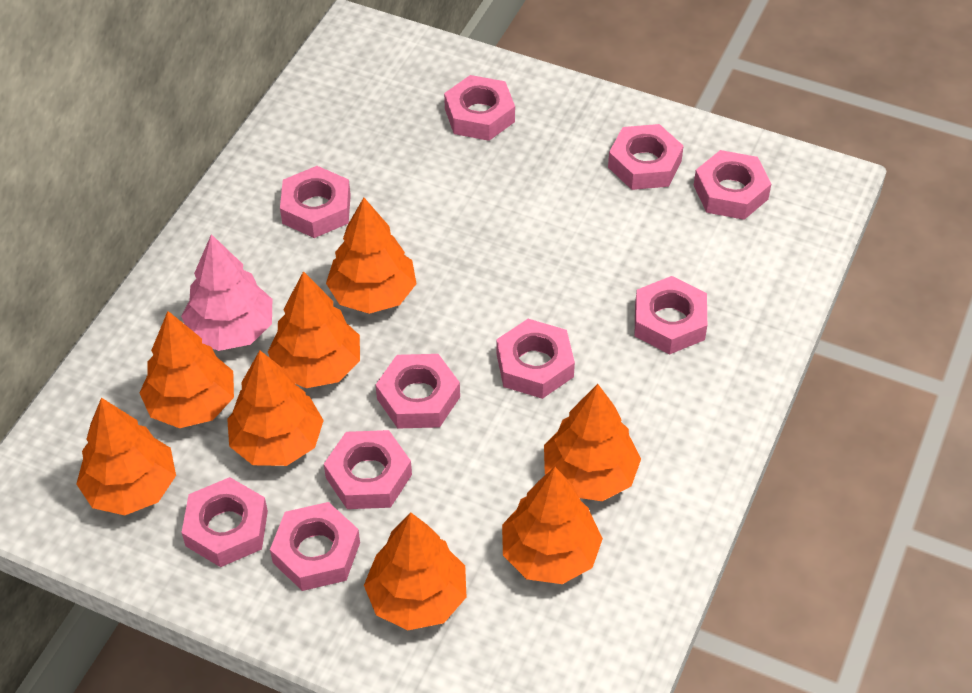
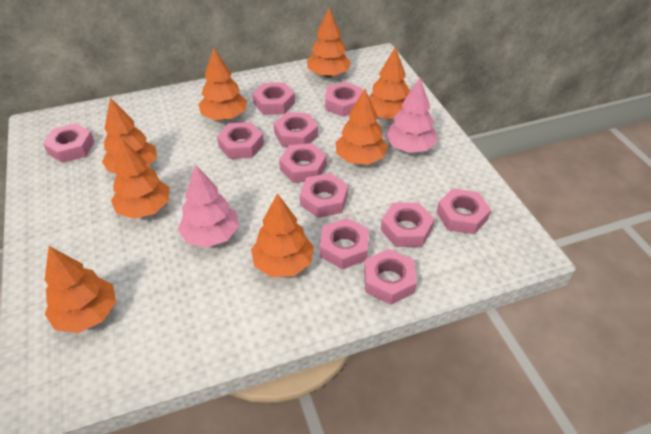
pink nut: [181,477,268,567] [270,502,360,591] [280,166,351,238] [324,430,412,509] [376,354,460,428] [444,75,515,141] [496,319,575,399] [608,124,684,190] [635,276,707,354] [694,150,771,220] = 10 -> [43,123,94,163] [217,122,264,159] [253,82,295,115] [274,112,318,147] [279,143,327,183] [300,173,348,218] [320,218,369,269] [325,82,363,117] [364,249,417,305] [381,202,434,247] [437,188,491,234] = 11
pink tree: [181,234,272,351] = 1 -> [178,165,239,248] [385,78,437,153] = 2

